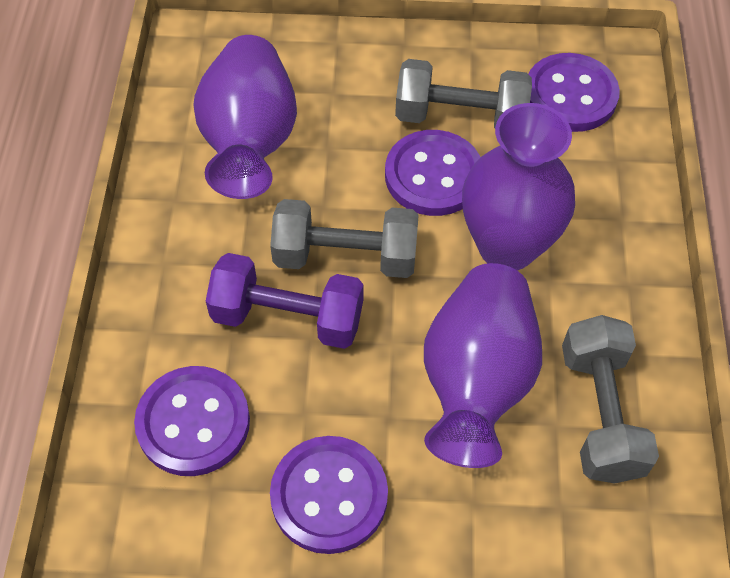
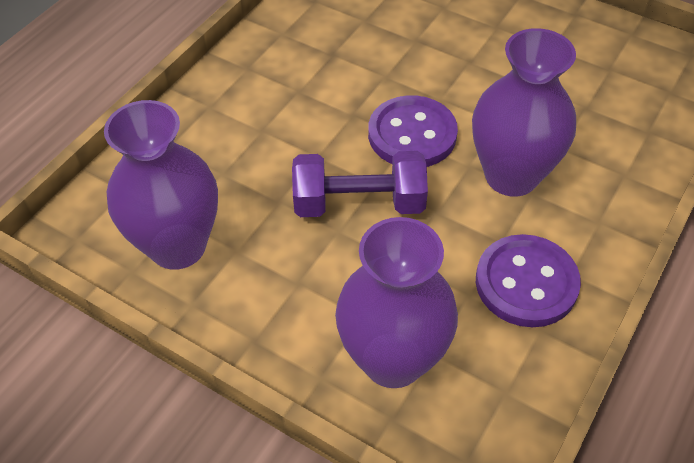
grey dumbbell: [270,199,419,278] [395,59,532,128] [562,315,659,484] = 3 -> none = 0
purple button: [134,366,250,476] [270,436,388,554] [385,130,481,216] [528,53,620,132] = 4 -> [368,95,458,167] [476,234,581,327] = 2

